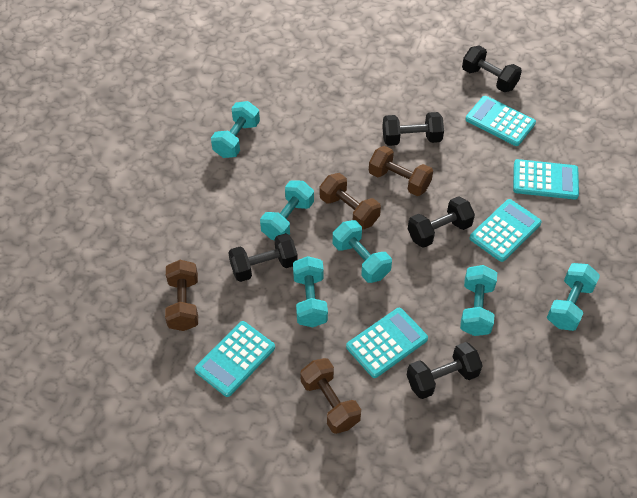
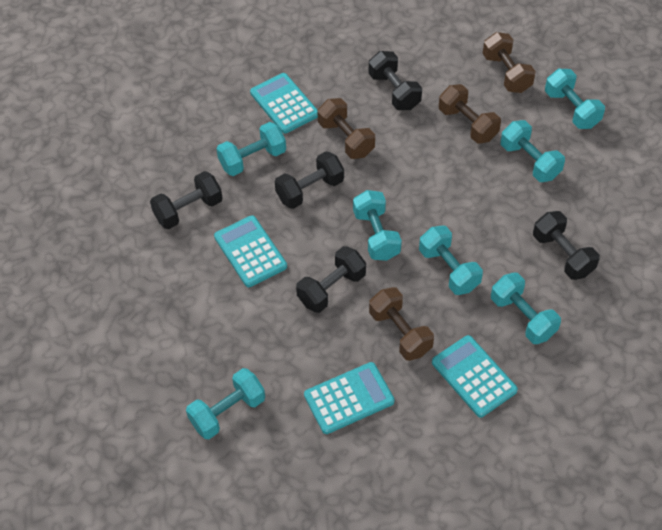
turquoise calculator: [195,321,275,397] [346,308,428,378] [465,96,536,146] [470,199,542,262] [513,159,579,200] = 5 -> [214,215,287,287] [250,73,318,134] [304,362,395,434] [432,335,518,417] = 4
turquoise dumbbell: [211,101,260,158] [260,180,314,240] [293,256,328,327] [333,220,392,283] [460,265,497,336] [547,263,600,331] = 6 -> [186,368,265,439] [217,122,286,176] [353,190,402,261] [419,226,483,295] [491,273,561,344] [500,120,565,182] [545,69,605,129] = 7

